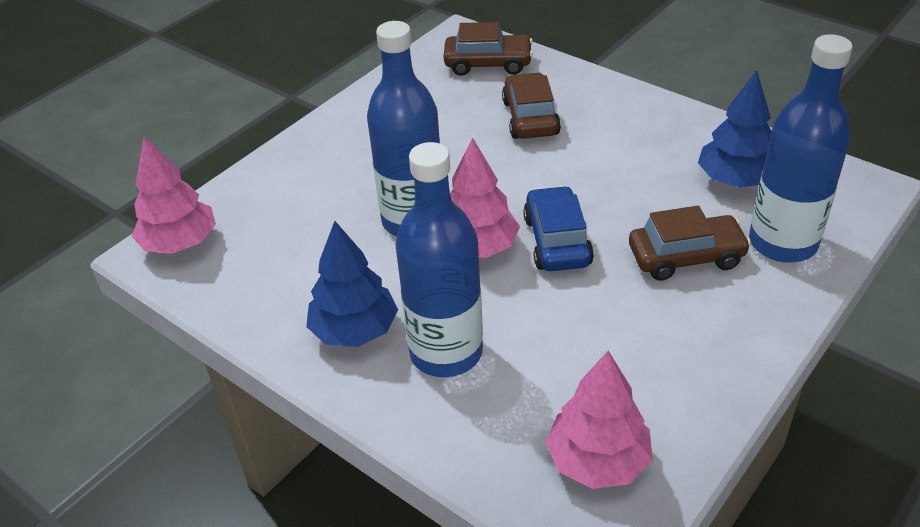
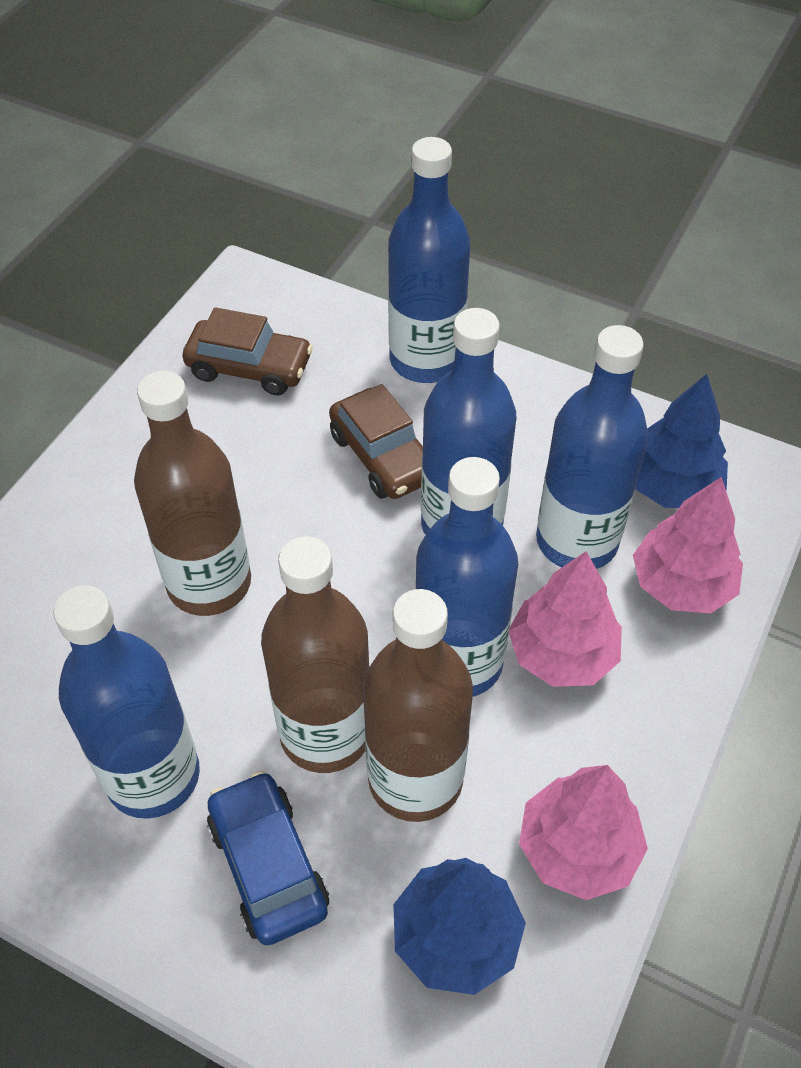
blue bottle: [367,21,440,236] [395,142,483,377] [749,34,853,263] = 3 -> [53,585,200,819] [388,137,470,383] [416,457,518,697] [421,308,517,535] [536,325,648,569] = 5
brown bottle: none = 0 -> [134,371,251,616] [261,536,369,773] [363,589,473,822] = 3
brown car: [444,22,533,76] [502,72,561,139] [629,206,751,280] = 3 -> [183,307,313,395] [329,384,423,499] = 2

